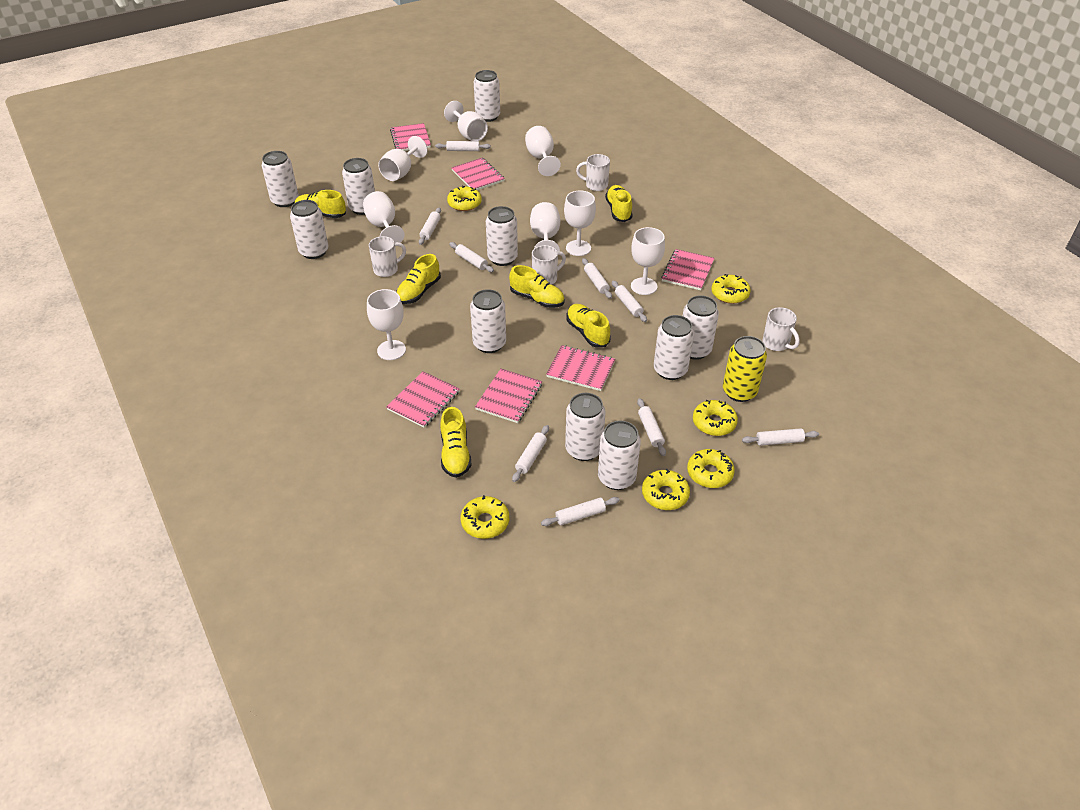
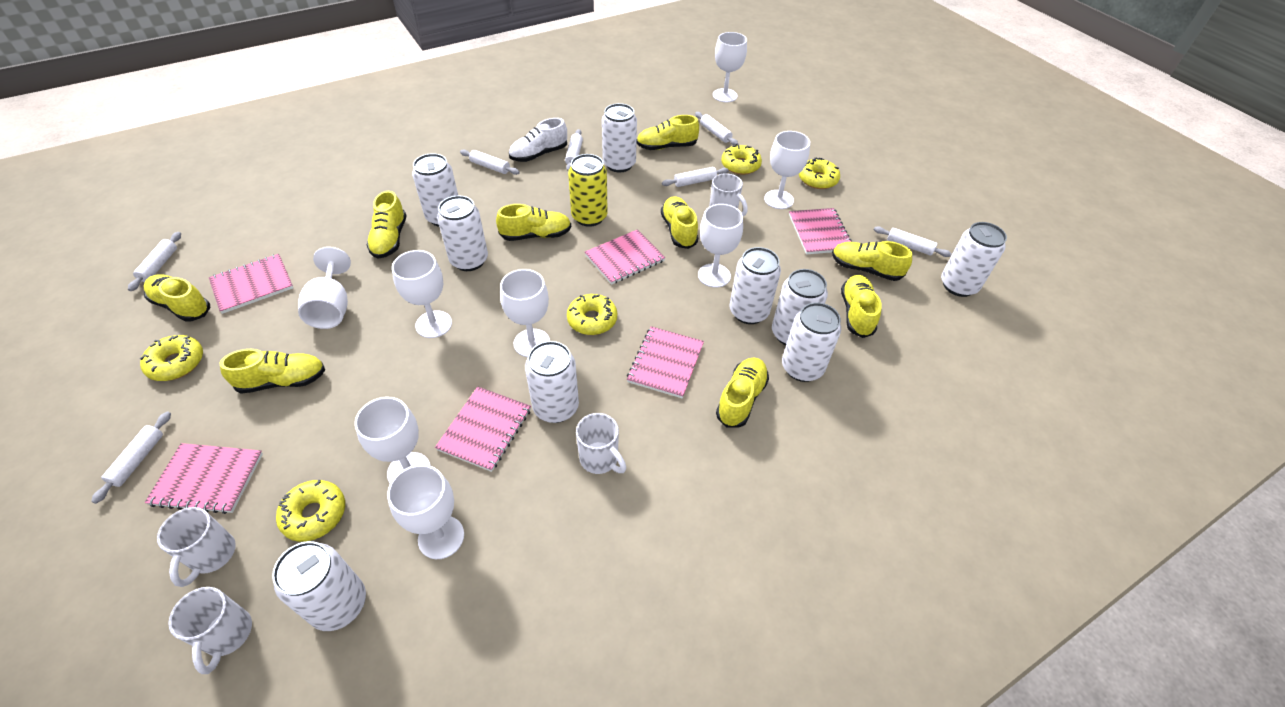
white can: [262,151,299,207] [290,200,329,259] [342,158,375,215] [470,289,506,353] [474,70,500,122] [486,206,518,266] [565,393,606,461] [598,421,641,490] [654,315,694,380] [683,295,719,360] = 10 -> [272,541,366,631] [412,153,458,227] [437,195,488,271] [525,341,579,423] [602,103,637,173] [730,247,781,324] [772,269,828,345] [782,302,841,382] [941,222,1007,297] = 9
white rolling pin: [419,207,441,245] [435,141,491,151] [449,242,494,272] [512,425,549,482] [541,497,620,526] [582,258,612,299] [612,281,647,322] [637,398,666,456] [742,428,819,446] = 9 -> [91,411,171,504] [128,232,181,291] [460,149,520,175] [565,129,583,171] [662,167,729,187] [695,112,738,146] [873,226,952,257] = 7
white shoe: none = 0 -> [509,118,567,162] = 1
yellow donut: [447,185,482,211] [461,495,509,539] [642,469,690,510] [687,449,735,488] [693,400,738,436] [711,274,751,304] = 6 -> [140,335,203,381] [276,480,345,542] [567,294,617,335] [721,144,762,175] [799,157,840,189] = 5
yellow shoe: [295,190,346,218] [396,254,441,304] [440,407,472,478] [509,265,565,308] [566,304,611,347] [605,185,633,222] = 6 -> [143,274,210,322] [219,349,325,394] [367,191,407,259] [496,204,571,241] [637,115,699,150] [661,196,698,249] [716,357,769,428] [832,241,912,281] [841,275,882,338] = 9

